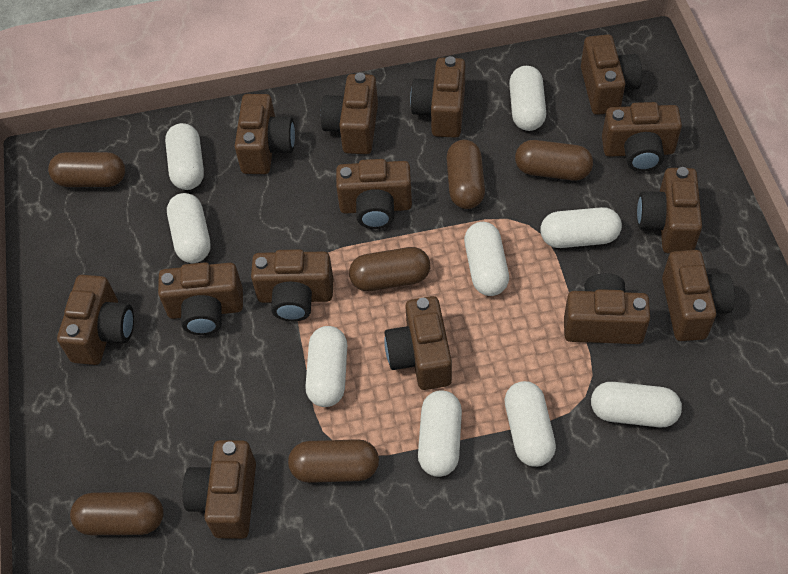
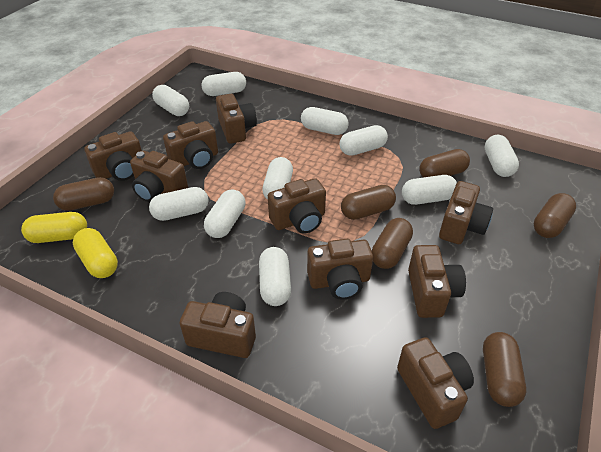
brown camera: [57,275,134,365] [158,262,243,335] [182,440,256,539] [235,94,295,174] [251,249,333,321] [321,73,378,154] [336,159,412,229] [384,296,452,390] [410,56,465,138] [564,273,650,344] [581,34,642,115] [602,102,682,172] [637,167,702,254] [662,250,735,341] = 14 -> [84,131,142,181] [130,151,188,202] [163,121,218,169] [179,292,256,358] [216,94,257,144] [268,178,326,234] [307,239,373,300] [397,337,474,429] [408,245,466,318] [439,181,493,244] = 10
white capsule: [165,123,204,190] [167,193,211,263] [305,326,347,407] [418,390,462,477] [464,222,509,296] [505,381,556,467] [509,66,546,131] [541,207,622,248] [591,382,682,427] = 9 -> [149,187,209,221] [152,85,189,116] [202,72,246,96] [204,189,245,238] [259,247,291,306] [262,157,293,200] [301,107,349,135] [340,125,388,156] [402,175,457,205] [484,135,519,177] = 10
yellow capsule: none = 0 -> [21,212,87,243] [73,228,118,278] = 2

